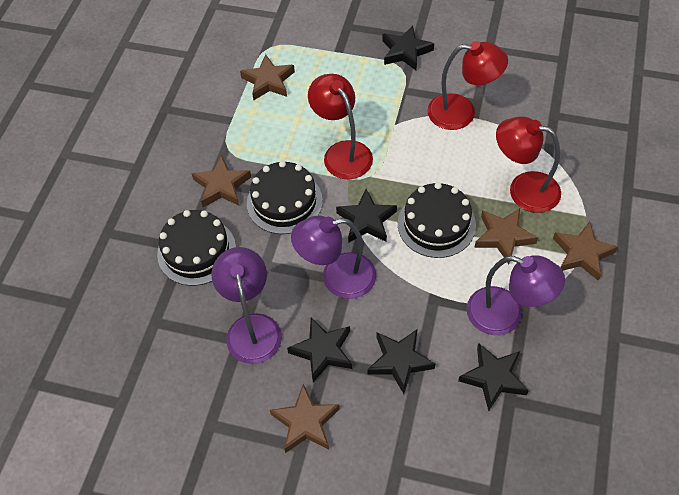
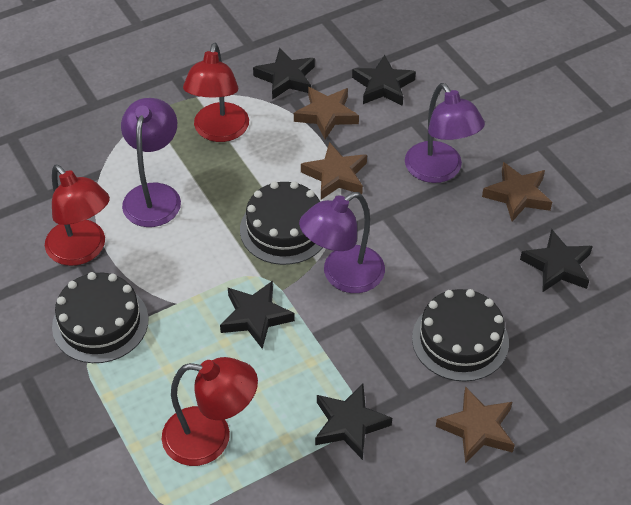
brown star: [191,155,251,207] [240,54,295,100] [270,384,340,453] [474,208,538,264] [553,221,618,281] = 5 -> [294,87,359,139] [301,142,367,200] [436,386,515,464] [482,162,552,222] = 4

